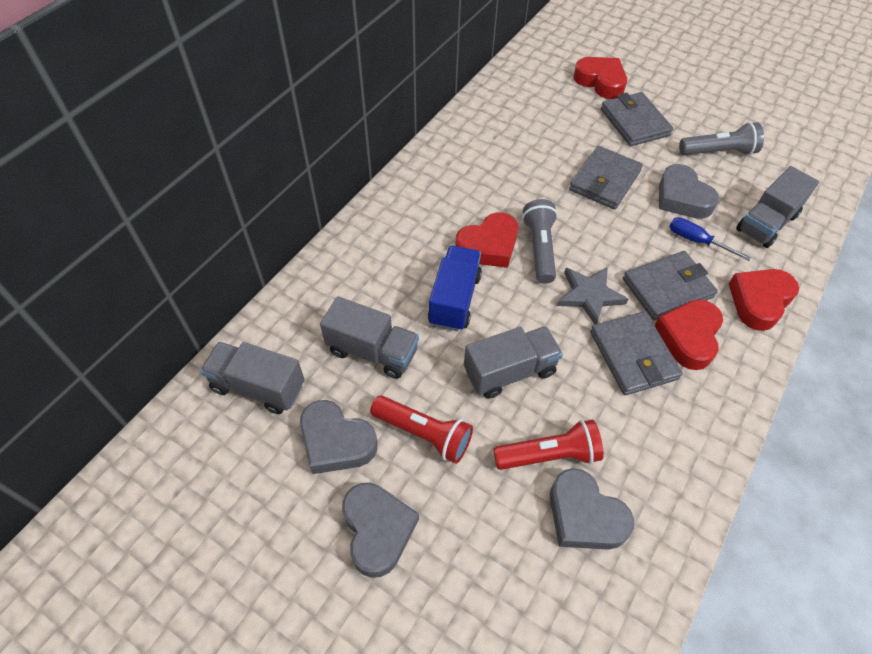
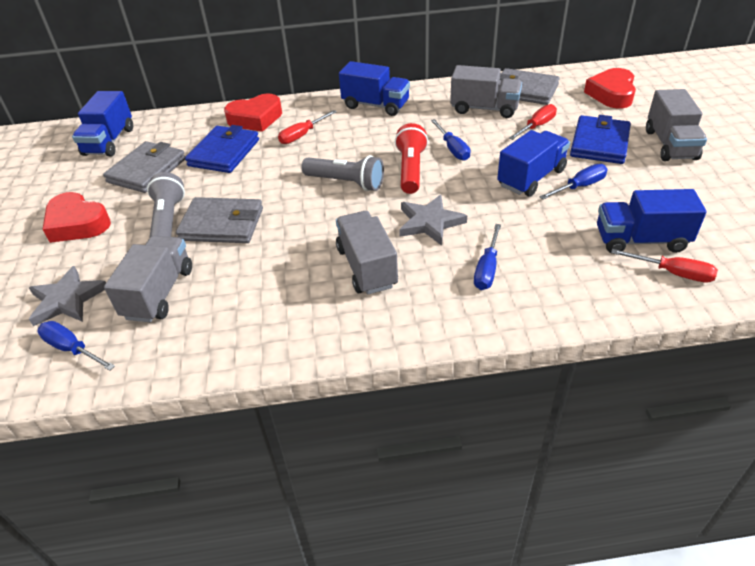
blue screwdriver: [669,217,751,261] = 1 -> [37,321,115,371] [431,119,471,161] [474,224,501,290] [539,164,608,199] = 4
blue truck: [428,246,482,331] = 1 -> [72,91,133,156] [339,61,410,116] [497,130,570,197] [597,189,707,254] = 4
blue wallet: none = 0 -> [185,125,259,173] [570,115,631,164] = 2
grey heart: [300,400,377,474] [342,483,419,578] [550,468,634,550] [659,164,719,219] = 4 -> none = 0
grey star: [557,267,628,324] = 1 -> [29,266,106,326] [399,195,467,246] = 2
grey wallet: [569,146,643,209] [590,311,682,395] [601,92,673,146] [623,251,718,320] = 4 -> [103,141,186,193] [176,197,263,243] [499,68,560,105] = 3
red flashlight: [370,396,473,464] [493,420,604,470] = 2 -> [395,123,428,194] = 1
red heart: [455,212,518,268] [574,57,627,99] [654,299,723,370] [729,269,799,331] = 4 -> [43,192,111,243] [224,94,282,132] [584,68,636,109] = 3
red screwdriver: none = 0 -> [278,110,337,144] [509,104,557,140] [611,249,718,283] = 3

